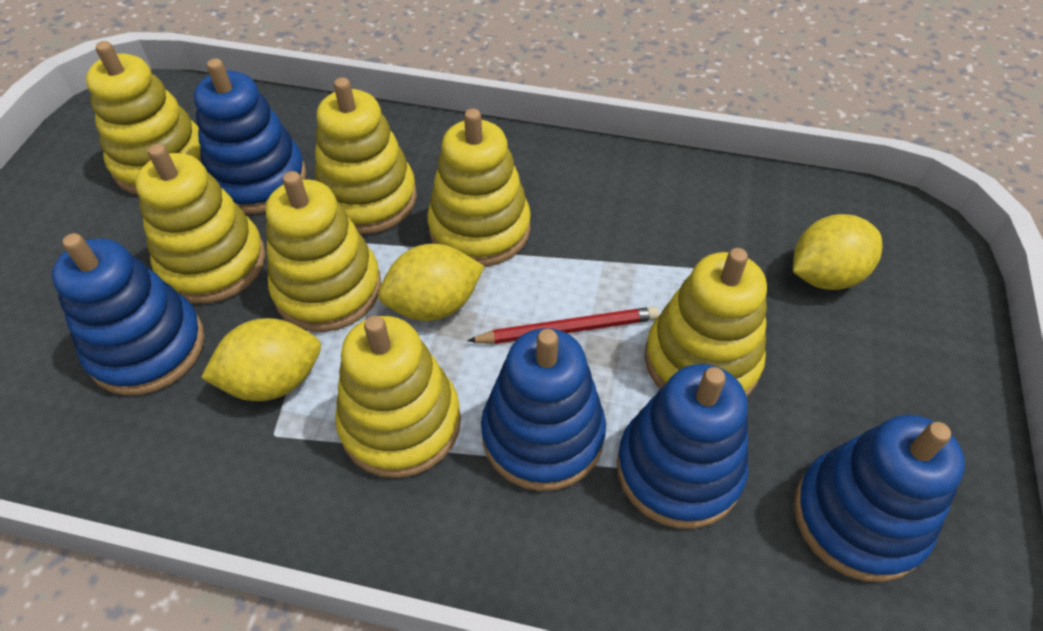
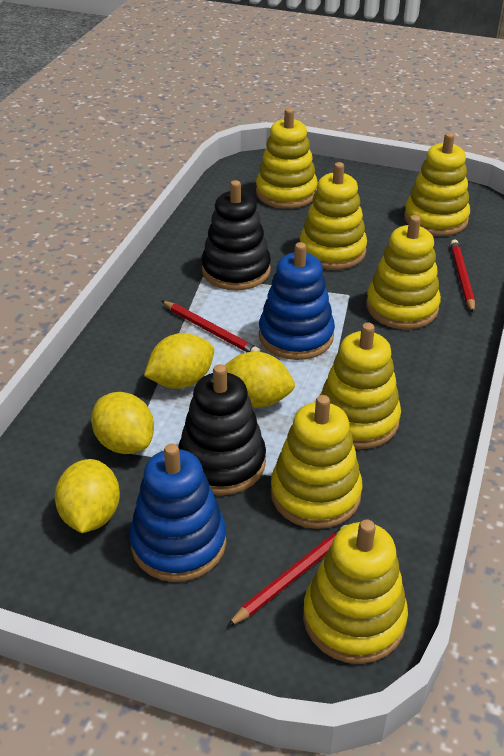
black stacking toy: none = 0 -> [178,364,266,495] [201,180,271,290] = 2
blue stacking toy: [52,233,204,395] [194,58,306,214] [481,328,606,491] [617,364,748,529] [794,415,965,582] = 5 -> [129,443,226,582] [259,242,335,360] = 2
red pencil: [467,307,659,344] = 1 -> [162,301,260,352] [227,525,346,627] [450,239,475,313] = 3
yellow lemon: [201,318,321,401] [378,244,484,321] [793,214,882,290] = 3 -> [55,459,120,533] [91,392,154,454] [144,333,214,389] [224,352,295,408] = 4

